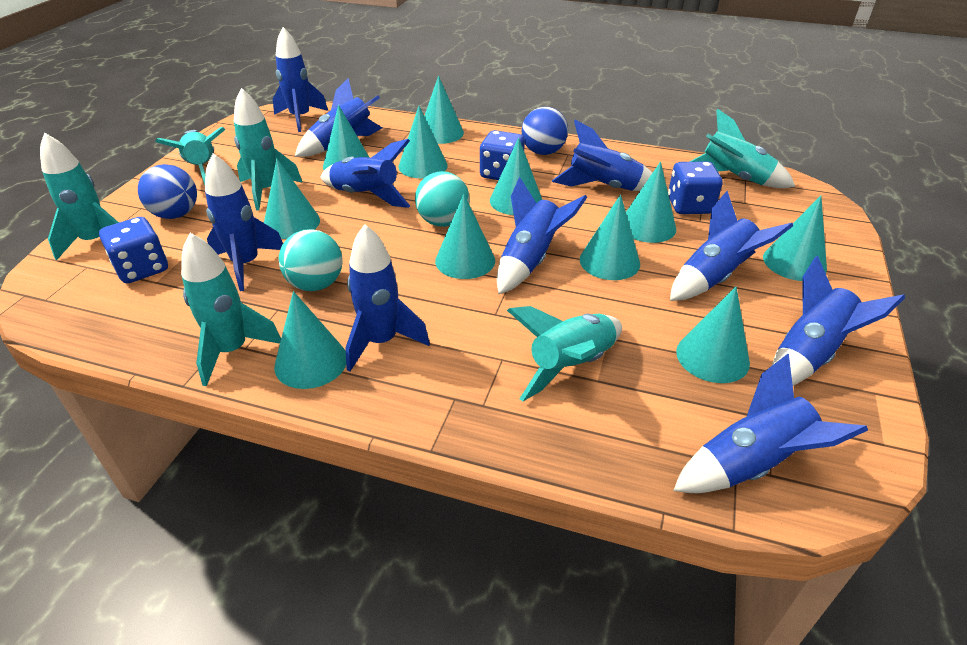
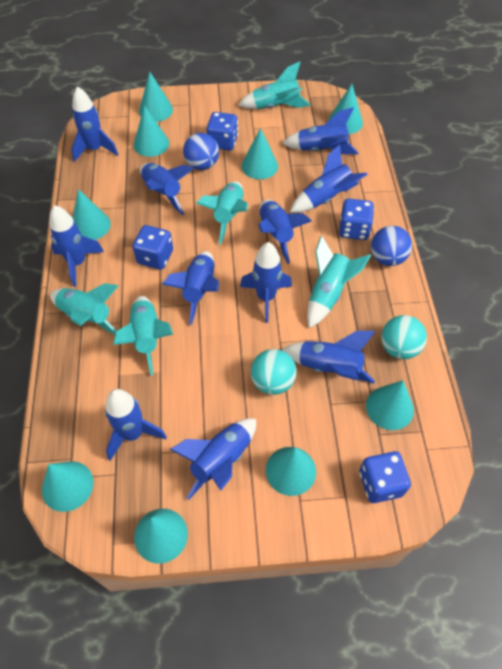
blue dice: [99,217,168,283] [480,130,525,180] [668,161,722,214] = 3 -> [132,225,173,270] [207,112,238,151] [339,199,374,240] [359,451,411,503] = 4
blue rocket: [205,153,283,291] [273,27,328,132] [295,78,382,157] [320,139,410,208] [345,224,430,372] [497,177,587,294] [552,120,653,191] [670,191,793,301] [673,353,868,493] [772,256,905,386] = 10 -> [50,205,104,287] [72,86,119,162] [105,389,167,461] [140,163,193,215] [162,251,219,325] [169,418,256,500] [240,242,292,323] [259,199,311,264] [281,331,375,383] [283,107,359,154] [290,144,368,213] = 11
turquoise cone: [264,158,320,239] [274,291,346,389] [323,105,370,170] [398,106,448,178] [424,76,464,144] [435,194,495,279] [490,138,542,215] [580,195,640,280] [626,162,676,243] [676,286,750,383] [763,196,827,281] = 11 -> [42,461,93,512] [73,189,111,240] [134,106,169,157] [134,509,188,564] [139,71,173,122] [242,128,278,179] [266,447,316,496] [328,84,363,134] [366,380,414,430] = 9
turquoise rocket: [40,132,119,261] [155,127,225,185] [181,233,281,386] [234,88,303,210] [507,306,622,401] [690,109,795,188] = 6 -> [50,283,118,335] [113,296,173,375] [196,181,248,244] [238,62,311,109] [307,236,371,328] = 5

